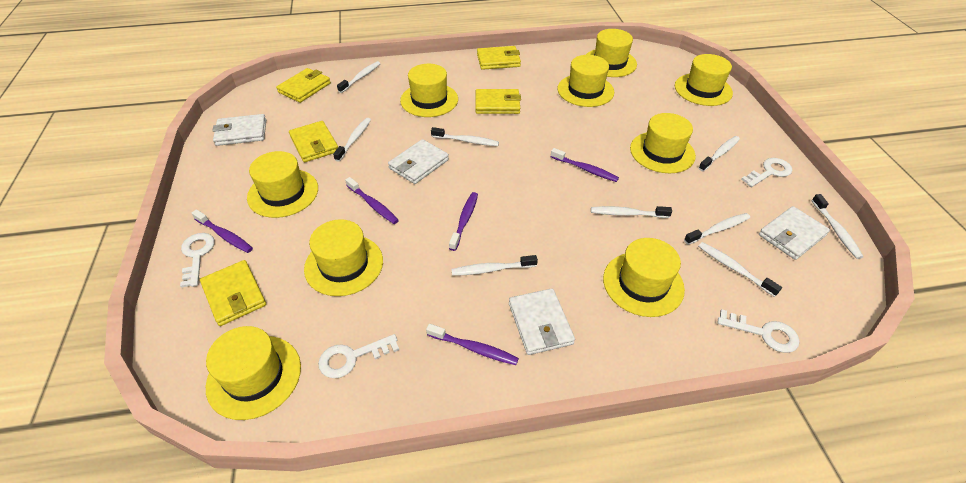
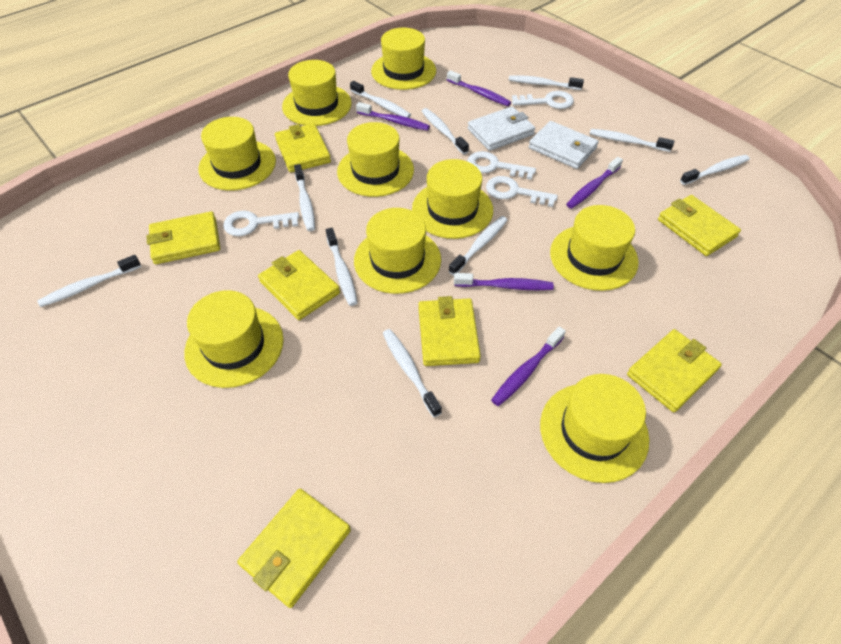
white toothbrush: [333,118,371,162] [337,61,381,93] [431,127,499,146] [451,255,538,276] [591,206,672,218] [684,213,750,245] [698,242,782,297] [699,136,740,171] [812,194,864,259] = 9 -> [37,255,141,307] [294,164,315,231] [326,228,357,306] [350,81,411,118] [383,329,442,417] [422,108,469,154] [449,216,507,276] [509,75,584,90] [590,129,674,152] [680,155,750,185] = 10
white wallet: [212,114,266,146] [388,139,449,184] [509,288,575,355] [759,206,830,260] = 4 -> [468,106,535,151] [529,121,599,169] = 2
yellow wallet: [200,260,266,326] [276,68,331,103] [289,121,338,162] [475,89,521,114] [477,46,521,70] = 5 -> [147,211,220,264] [237,489,351,608] [258,250,340,320] [275,124,331,173] [419,296,481,366] [627,329,722,412] [658,195,741,256] = 7

